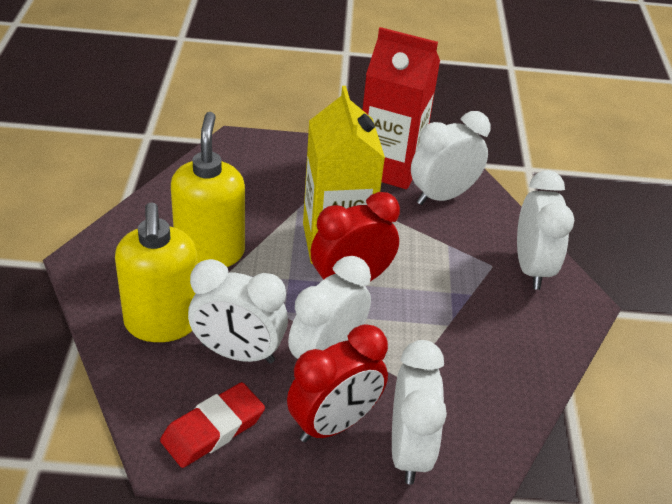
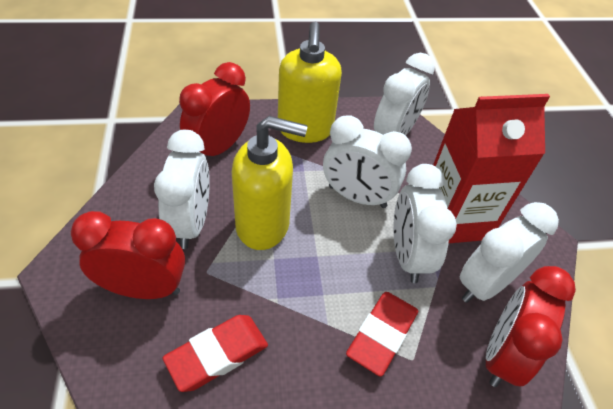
red clock: [287,324,388,442] [311,192,400,281] = 2 -> [71,211,185,299] [179,62,250,156] [486,266,576,387] = 3
red eraser: [160,382,265,468] = 1 -> [163,315,268,392] [346,292,418,377] = 2
yellow carton: [303,86,385,264] = 1 -> none = 0

